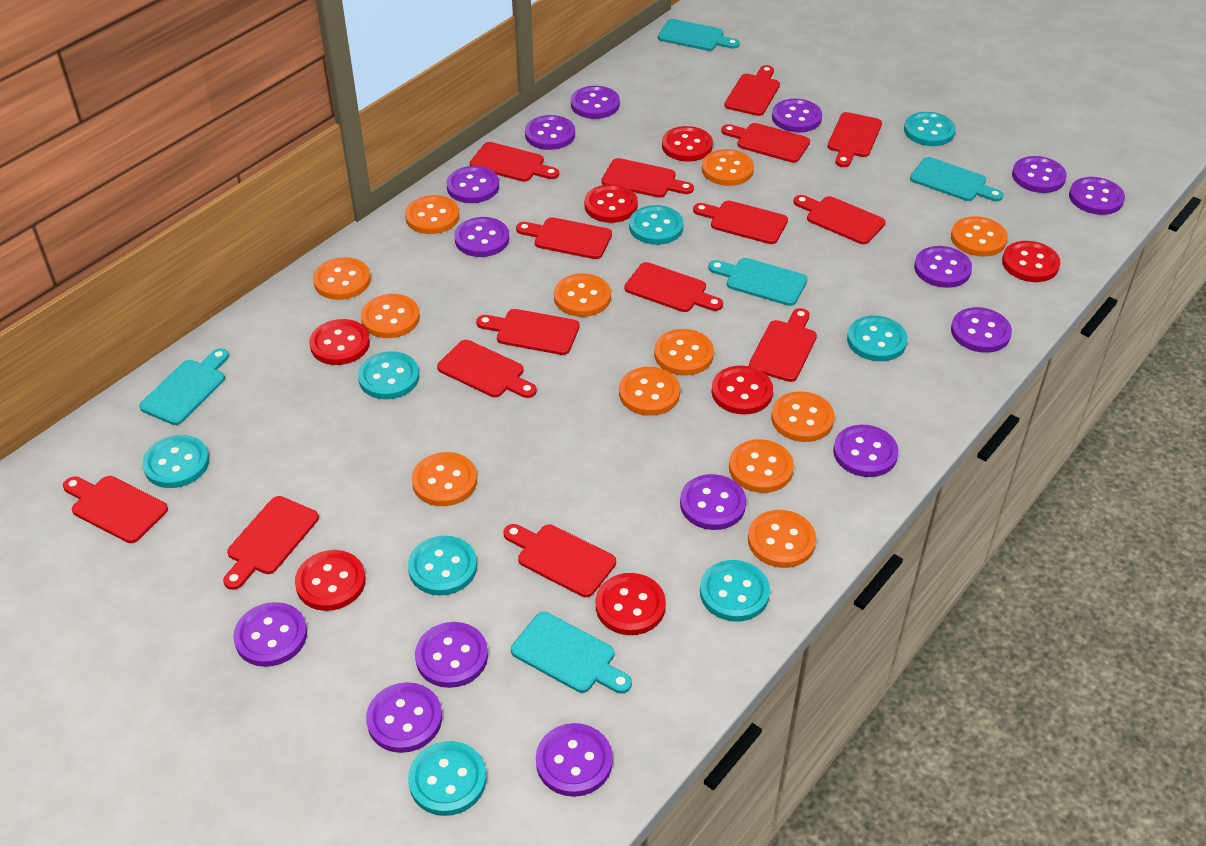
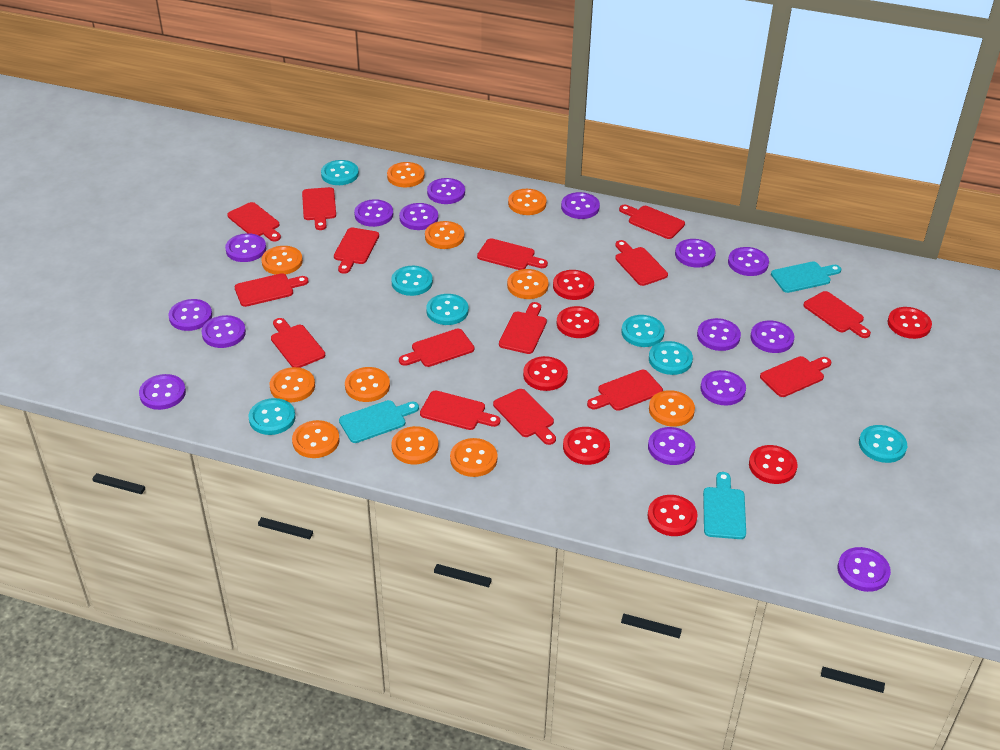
orange button: [313,257,371,300] [361,294,420,338] [405,195,459,234] [412,452,477,506] [554,273,611,317] [619,367,680,416] [654,329,714,376] [702,149,754,186] [729,439,794,493] [748,510,816,568] [771,391,835,442] [951,216,1008,257] = 12 -> [261,246,303,275] [270,367,315,402] [292,420,339,458] [345,367,390,402] [387,162,425,188] [391,426,439,464] [425,221,464,249] [450,438,498,477] [507,269,549,299] [508,189,547,215] [649,390,695,427] = 11
turquoise button: [142,435,209,488] [358,351,419,399] [408,536,477,595] [408,741,486,816] [629,205,683,245] [700,560,770,621] [847,316,908,361] [904,112,956,146] = 8 -> [249,398,295,435] [321,160,359,185] [391,266,433,296] [426,294,469,325] [621,315,665,347] [649,341,693,375] [859,425,907,463] = 7
turquoise cutting board: [139,348,229,425] [511,612,632,694] [658,19,740,51] [708,258,808,306] [910,157,1004,201] = 5 -> [339,400,419,443] [703,472,746,539] [771,261,841,293] = 3

